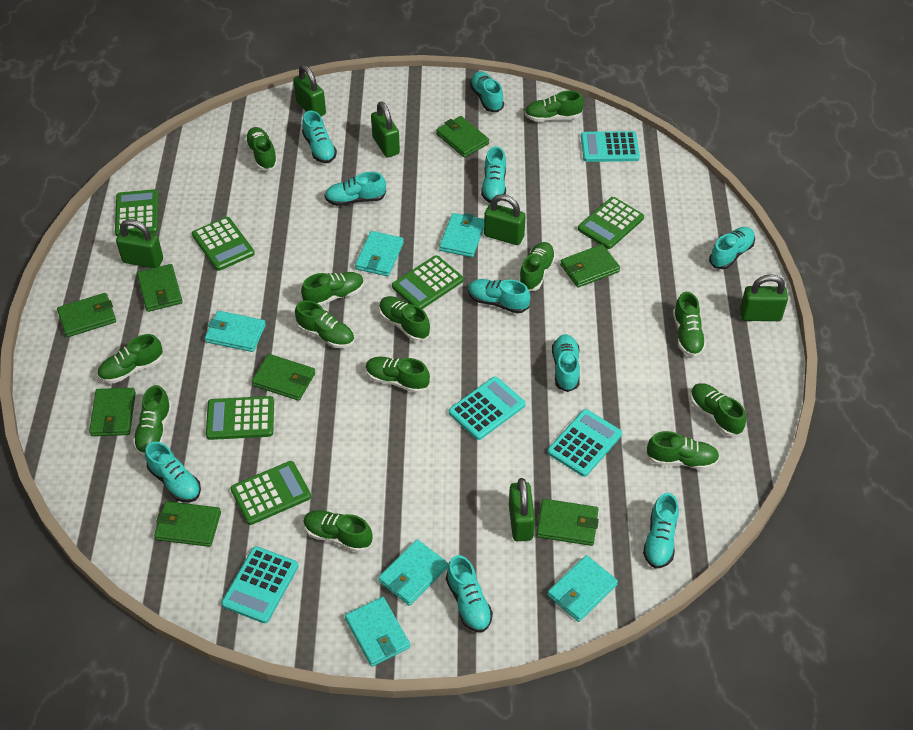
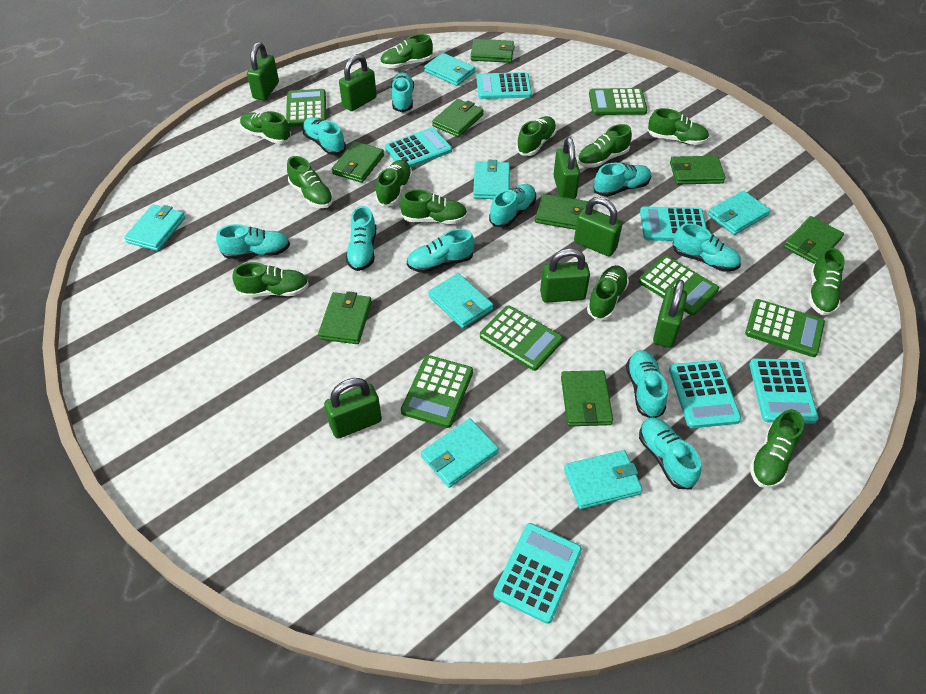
green padlock: [116,219,163,268] [293,65,326,116] [371,102,400,158] [484,194,526,245] [509,478,535,541] [740,274,788,321] = 6 -> [247,42,279,100] [324,378,382,439] [339,54,377,111] [540,248,590,303] [553,137,580,199] [574,197,622,257] [653,280,687,348] = 7
green shoe: [97,334,163,383] [133,385,172,456] [245,127,278,171] [295,300,355,348] [301,272,364,306] [303,510,373,553] [366,357,430,393] [379,296,431,341] [518,242,556,291] [524,91,584,122] [646,431,720,470] [673,292,706,357] [690,383,746,437] = 13 -> [232,262,309,298] [240,111,291,144] [287,156,333,208] [375,160,413,207] [380,34,433,69] [400,189,467,224] [516,116,557,156] [577,124,632,168] [587,265,629,320] [647,108,709,145] [750,409,804,488] [808,248,845,315] = 12
turquoise calculator: [221,546,298,623] [449,377,525,440] [547,409,622,477] [581,131,640,162] = 4 -> [385,127,452,168] [477,72,532,99] [494,523,582,624] [640,206,707,241] [669,360,741,428] [749,358,818,424] = 6
turquoise wallet: [205,311,266,352] [345,597,410,666] [355,231,404,276] [378,539,448,606] [439,213,484,257] [547,555,618,622] = 6 -> [124,204,185,251] [421,418,499,488] [424,53,475,86] [428,273,493,328] [473,160,510,199] [564,450,643,509] [708,190,770,235] = 7

